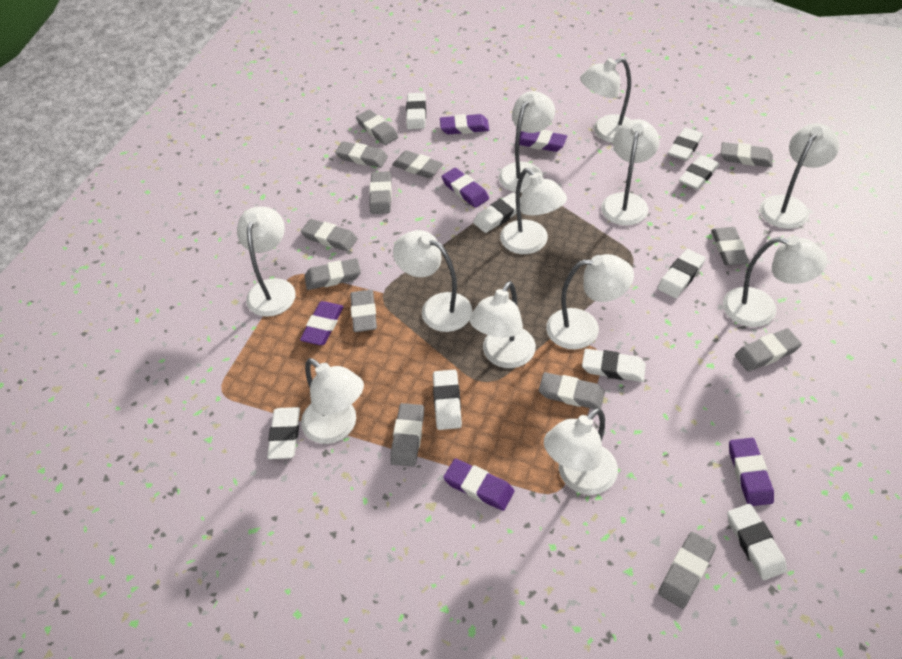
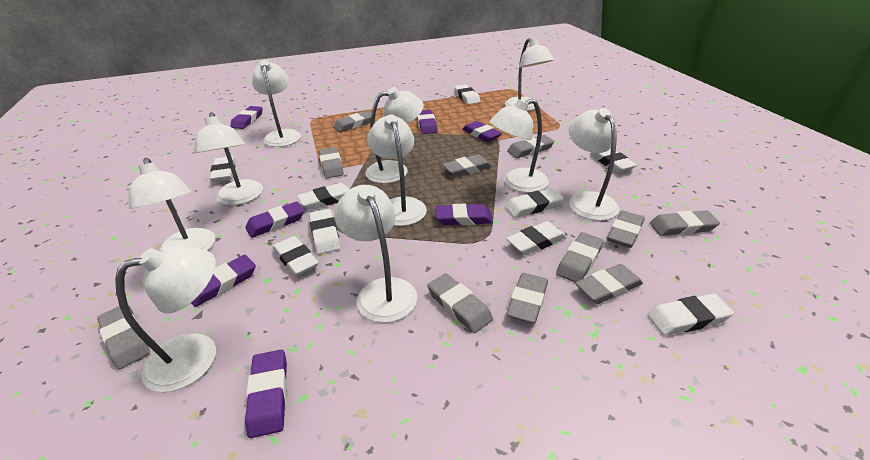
grey eraser: [301,219,358,252] [304,258,361,290] [335,141,388,168] [350,290,377,332] [356,109,398,145] [369,171,392,214] [390,403,424,467] [392,150,443,178] [539,372,605,409] [658,532,716,609] [711,227,749,266] [721,142,773,167] [735,328,802,372] = 13 -> [97,305,150,370] [319,147,344,178] [334,111,372,132] [427,273,493,333] [442,154,492,177] [506,273,548,324] [507,135,555,158] [556,232,604,283] [575,264,643,304] [607,210,645,248] [650,210,720,236] = 11
purple eraser: [300,301,344,345] [440,114,489,134] [441,168,489,208] [443,458,514,511] [519,130,567,152] [729,438,774,506] = 6 -> [191,255,256,307] [230,106,263,129] [245,201,304,238] [245,350,287,438] [417,110,438,134] [435,204,493,225] [462,121,502,142] = 7
white lamp: [237,207,296,317] [301,358,364,444] [393,230,472,332] [469,281,536,368] [499,91,555,193] [500,168,567,254] [544,408,618,495] [546,254,634,350] [580,58,631,143] [601,119,659,226] [723,236,828,327] [760,123,840,229] = 12 -> [115,246,216,392] [129,158,215,252] [194,112,263,205] [252,60,301,147] [335,185,417,323] [365,87,424,183] [367,115,427,226] [489,99,549,193] [505,38,554,111] [569,108,619,221] = 10

